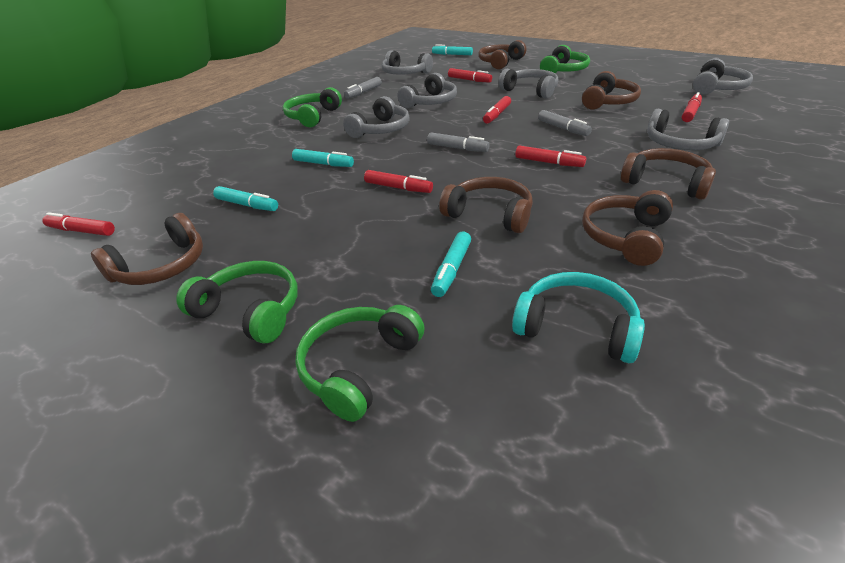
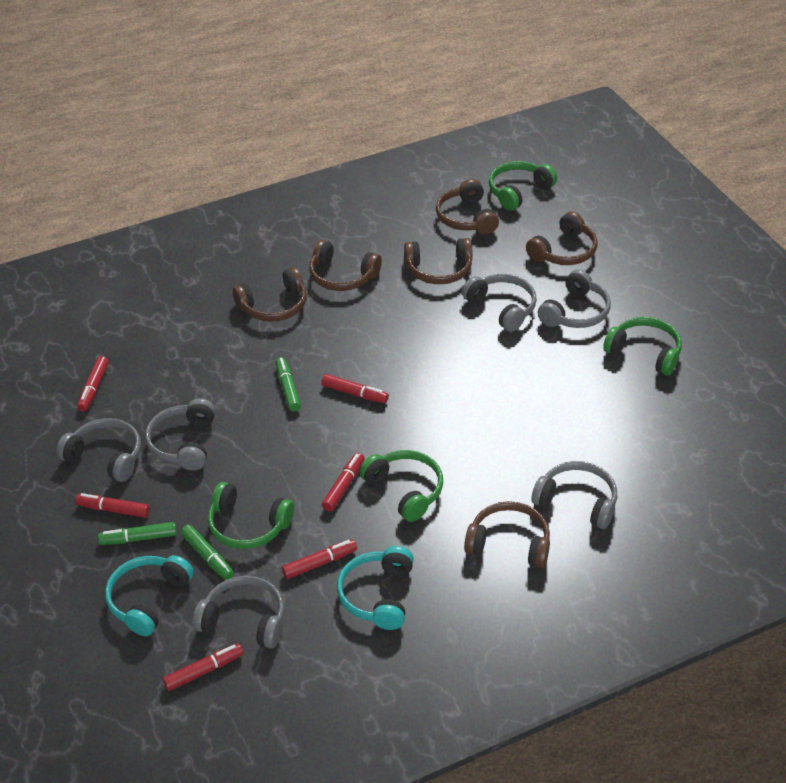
green marker: none = 0 -> [98,522,177,545] [181,525,234,580] [276,357,301,412] = 3
grey marker: [344,77,382,99] [427,133,490,152] [538,110,592,136] = 3 -> none = 0
turquoise headphones: [512,272,645,363] = 1 -> [105,555,194,637] [337,546,414,630] = 2
turquoise marker: [213,186,278,211] [292,149,354,167] [431,232,471,297] [432,44,473,55] = 4 -> none = 0

